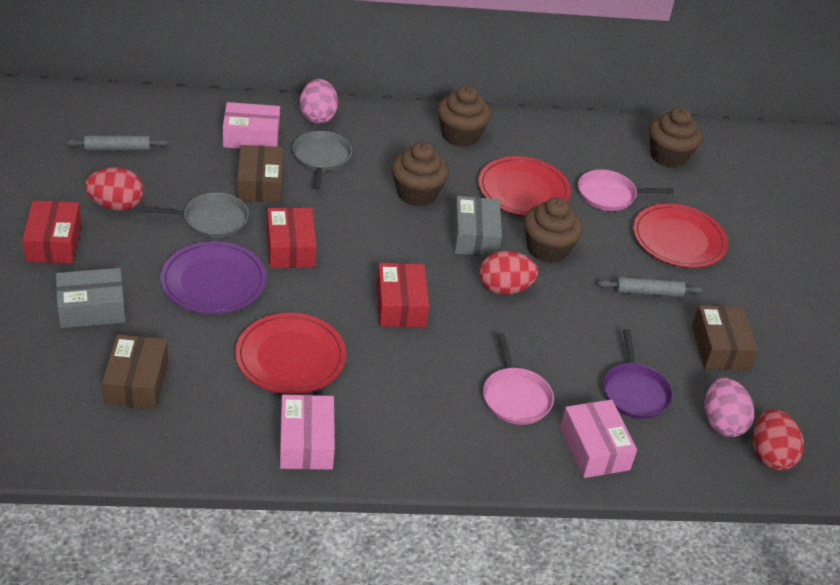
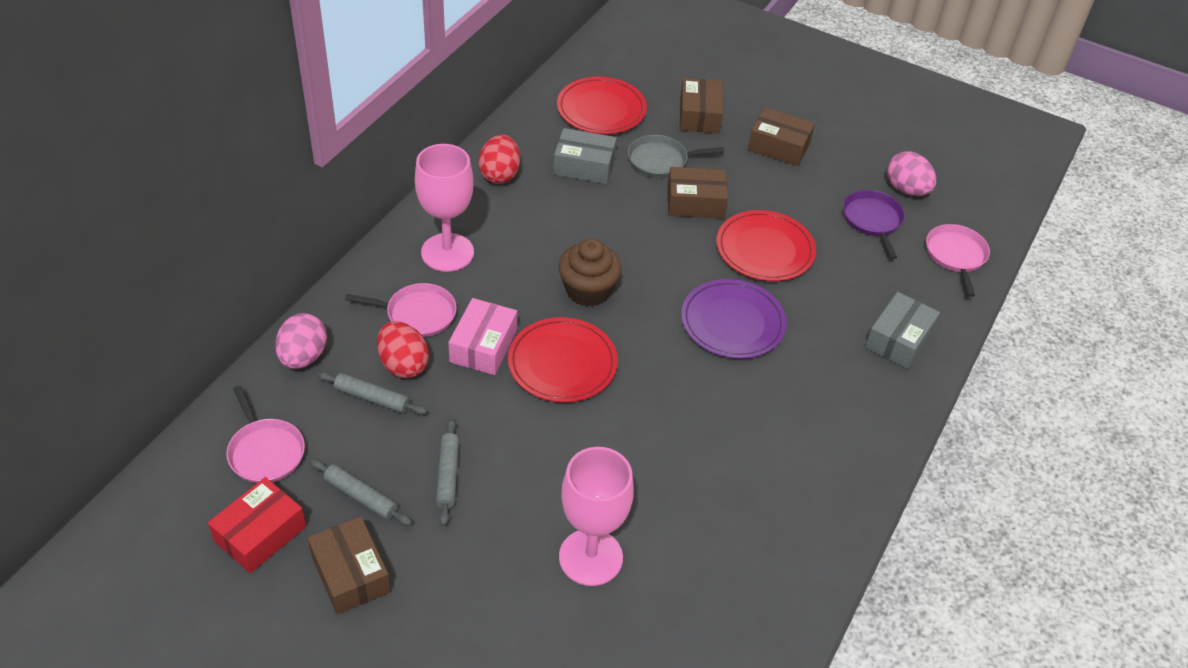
brown box: [102,334,168,409] [237,145,283,203] [692,305,758,371] = 3 -> [307,516,391,615] [667,167,728,219] [680,78,723,133] [748,107,815,166] = 4
brown cupcake: [392,142,449,206] [438,86,491,147] [524,198,583,263] [649,107,703,168] = 4 -> [558,239,622,307] = 1
grey pan: [143,193,249,238] [293,131,352,190] = 2 -> [628,135,724,178] = 1
grey rolling pin: [65,136,169,150] [597,277,703,297] = 2 -> [310,459,412,526] [317,371,427,415] [436,418,459,526] = 3
pink box: [223,102,280,149] [280,395,335,470] [560,400,637,478] = 3 -> [448,298,517,375] = 1
pink goblet: none = 0 -> [415,144,474,272] [559,447,634,586] = 2
pink pan: [483,333,554,425] [578,170,674,211] = 2 -> [226,386,305,483] [345,283,457,337] [926,224,990,297] = 3
red box: [22,200,81,264] [267,207,317,268] [377,263,429,327] = 3 -> [208,477,306,573] = 1
red egg: [85,167,144,211] [479,251,538,295] [753,409,804,470] = 3 -> [377,321,429,378] [479,135,520,184] = 2

